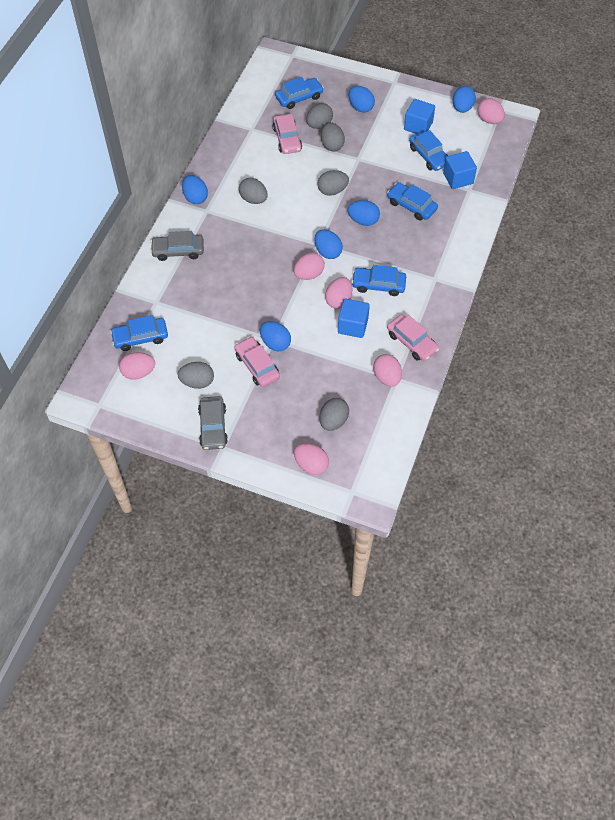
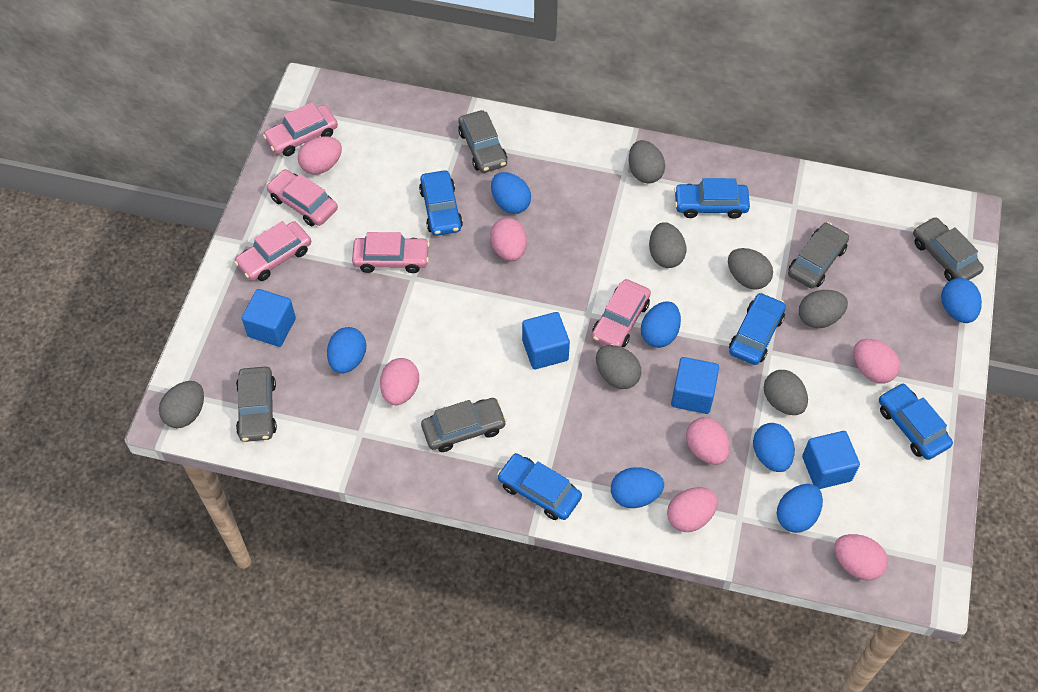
blue cube: [338,299,370,338] [404,99,435,134] [443,151,477,189] = 3 -> [242,289,296,347] [522,312,570,369] [671,357,719,414] [802,431,860,489] = 4
blue egg: [182,175,208,204] [260,321,291,351] [314,229,343,259] [348,200,380,226] [349,86,375,113] [453,86,476,113] = 6 -> [327,327,366,374] [491,172,531,214] [611,467,664,508] [641,301,681,348] [753,423,795,472] [777,484,823,533] [941,278,982,323] = 7
grey car: [150,231,204,261] [198,396,228,450] = 2 -> [236,366,277,442] [421,398,507,452] [458,110,507,173] [788,222,849,288] [913,217,984,281] = 5
grey egg: [177,362,214,389] [239,178,268,204] [306,103,333,129] [317,170,349,196] [319,398,349,431] [321,122,345,151] = 6 -> [159,381,204,428] [596,345,641,389] [629,140,665,184] [649,222,686,268] [728,248,773,290] [764,370,808,415] [799,290,848,328] = 7
pink car: [234,337,280,387] [272,114,302,154] [387,314,439,361] = 3 -> [234,221,311,281] [263,102,338,156] [266,169,338,226] [352,232,430,273] [592,279,651,347] = 5
pink egg: [119,352,155,380] [294,253,325,280] [294,443,329,475] [325,277,352,309] [373,354,402,387] [478,98,505,124] = 6 -> [298,136,342,175] [380,358,419,405] [490,218,527,261] [667,487,718,532] [686,417,730,465] [834,534,888,581] [854,339,900,383] = 7

